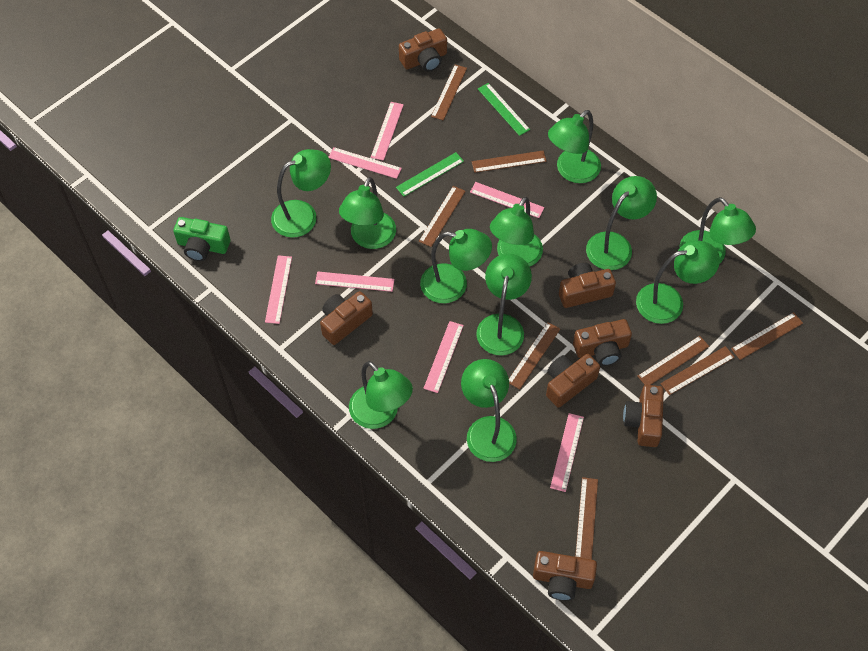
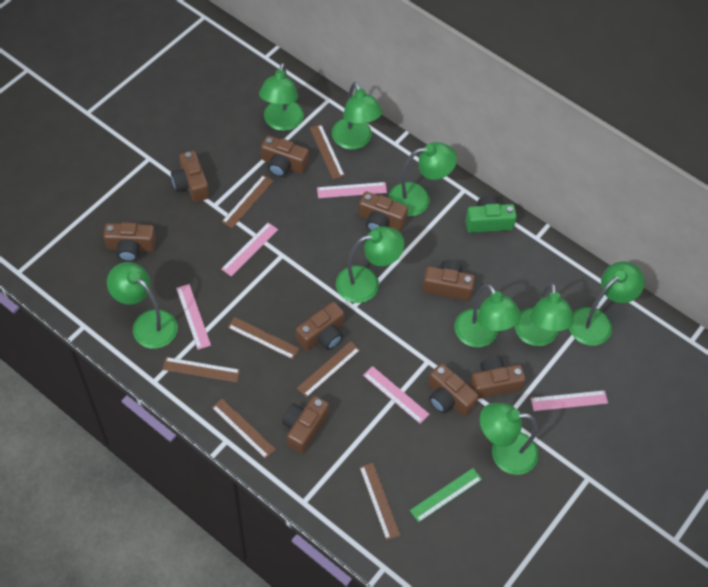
brown camera: [320,291,373,345] [399,28,447,72] [533,551,597,601] [546,354,600,408] [559,263,616,308] [573,319,632,366] [623,385,664,447] = 7 -> [103,222,156,262] [171,151,209,202] [261,135,309,177] [282,396,329,454] [296,302,344,351] [358,191,408,231] [422,260,475,301] [428,363,479,416] [470,357,526,399] = 9
brown ruler: [419,186,466,247] [431,65,467,121] [472,151,547,173] [509,322,560,389] [575,477,598,560] [637,336,709,385] [660,346,735,395] [731,312,803,360] = 8 -> [162,357,240,382] [212,399,276,459] [222,175,274,228] [227,317,300,360] [297,341,360,398] [310,124,345,179] [359,463,401,540] = 7
green lamp: [271,149,331,238] [339,177,396,249] [349,361,413,429] [420,229,492,303] [461,359,517,462] [476,254,532,355] [490,197,543,267] [548,110,601,183] [586,176,657,270] [636,240,720,324] [680,197,756,263] = 11 -> [107,262,178,349] [259,63,304,131] [332,82,382,150] [336,226,404,303] [389,142,457,216] [454,284,521,348] [480,403,539,475] [515,283,574,346] [569,262,645,346] = 9
green ruler: [396,152,464,197] [478,83,530,136] = 2 -> [410,468,482,522] = 1
pink ruler: [265,255,292,324] [315,271,394,292] [329,147,402,179] [371,102,404,161] [423,321,464,393] [470,182,545,218] [550,413,584,492] = 7 -> [176,284,211,350] [221,223,278,276] [317,182,387,198] [363,366,429,424] [531,390,608,411] = 5

